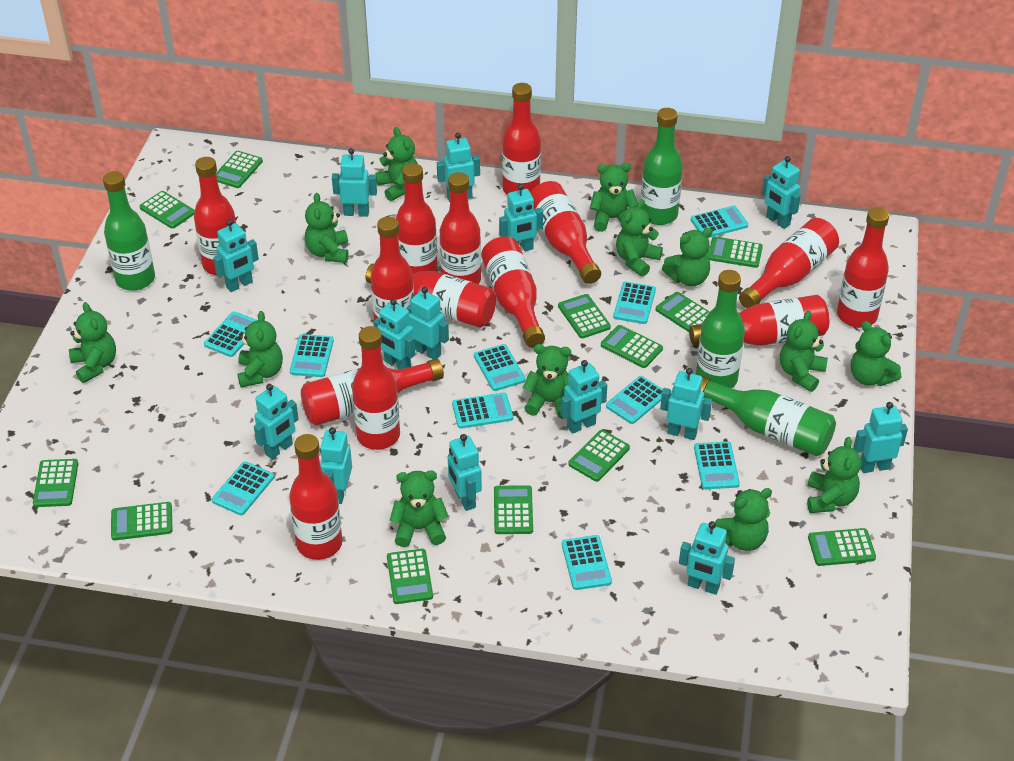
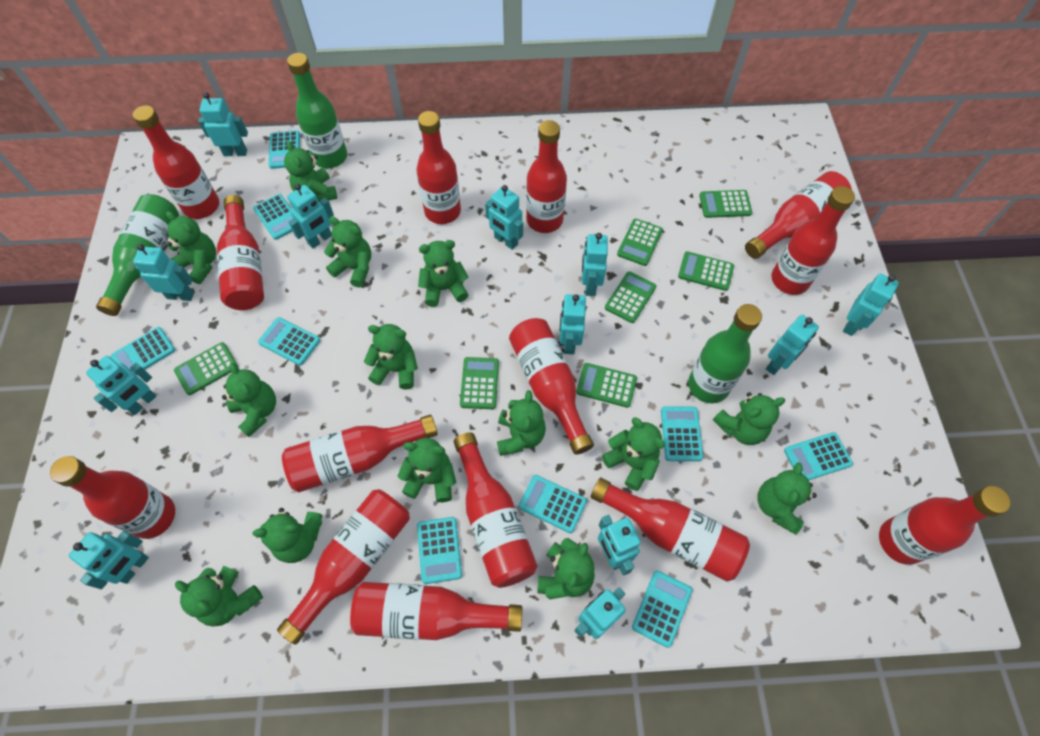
green bottle: [103,171,155,291] [641,108,683,225] [696,270,745,388] [701,376,836,456] = 4 -> [96,194,179,316] [287,53,347,168] [688,304,762,403] = 3
green calculator: [33,459,78,507] [111,502,173,540] [140,191,195,229] [216,151,263,188] [387,549,433,604] [494,485,533,534] [558,294,611,339] [568,430,630,482] [601,325,663,368] [656,292,710,332] [708,236,763,268] [808,528,876,566] = 12 -> [174,342,238,395] [460,357,499,409] [576,363,637,408] [605,271,656,323] [617,218,663,266] [678,251,734,291] [699,190,752,218] = 7
green teddy bear: [69,302,116,383] [237,311,283,388] [305,193,349,263] [375,127,418,201] [390,470,449,547] [523,344,571,419] [590,163,638,232] [616,199,663,277] [662,228,713,287] [715,488,772,551] [780,311,828,392] [807,437,861,513] [851,321,901,386] = 13 -> [166,211,216,284] [175,566,263,626] [222,363,276,437] [253,508,323,563] [284,141,337,202] [324,216,371,288] [364,324,418,390] [398,438,456,502] [418,240,469,307] [497,390,546,456] [537,538,595,599] [602,417,665,491] [713,392,785,445] [757,462,817,535] = 14
turquoise calculator: [204,311,257,357] [212,461,274,515] [290,334,334,377] [452,392,513,429] [474,344,525,391] [562,535,612,590] [606,376,663,424] [613,282,656,324] [691,206,748,238] [694,442,740,489] = 10 -> [110,327,175,375] [253,194,293,240] [258,317,320,366] [269,130,300,169] [417,517,462,584] [519,475,587,533] [632,570,692,648] [661,406,703,461] [784,432,853,480] = 9
turquoise robot: [213,219,259,292] [254,384,299,459] [320,427,352,504] [332,148,377,216] [374,299,415,369] [407,287,449,359] [437,132,480,202] [448,434,482,511] [499,184,543,251] [561,360,607,434] [660,368,712,440] [679,521,735,595] [762,156,801,229] [853,402,908,473] = 14 -> [69,531,149,589] [86,356,157,415] [133,244,194,301] [198,92,248,156] [287,184,334,249] [485,185,523,250] [559,294,586,354] [575,587,626,639] [582,233,608,296] [598,515,641,576] [766,315,819,375] [843,273,899,336] = 12

